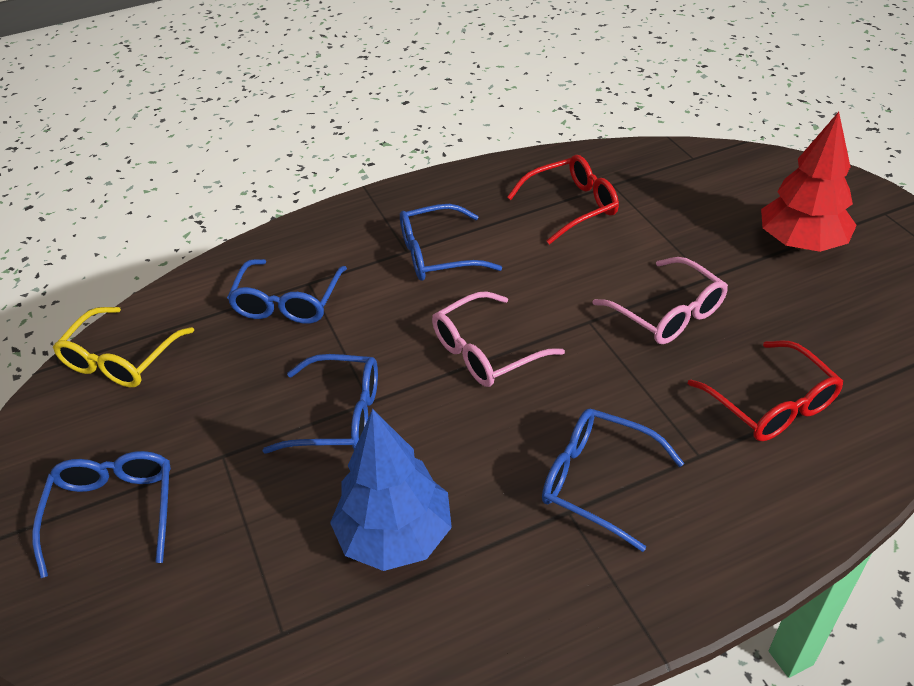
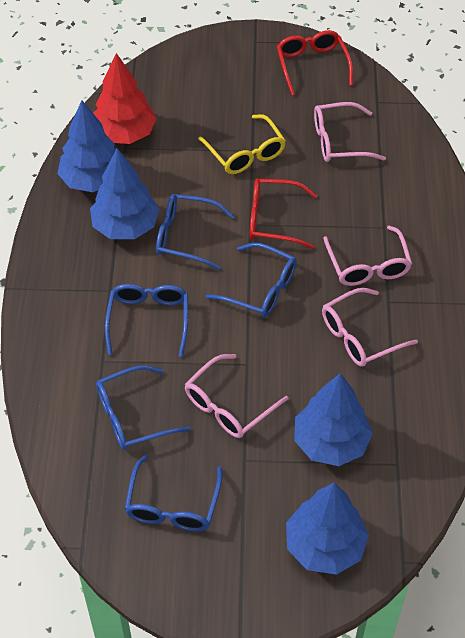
blue tree: [330,409,452,571] = 1 -> [57,100,116,192] [90,148,159,239] [286,483,369,575] [294,373,373,466] = 4
pink glasses: [432,291,565,387] [592,257,728,344] = 2 -> [185,354,288,438] [314,102,386,162] [322,288,418,367] [323,225,412,286] = 4

